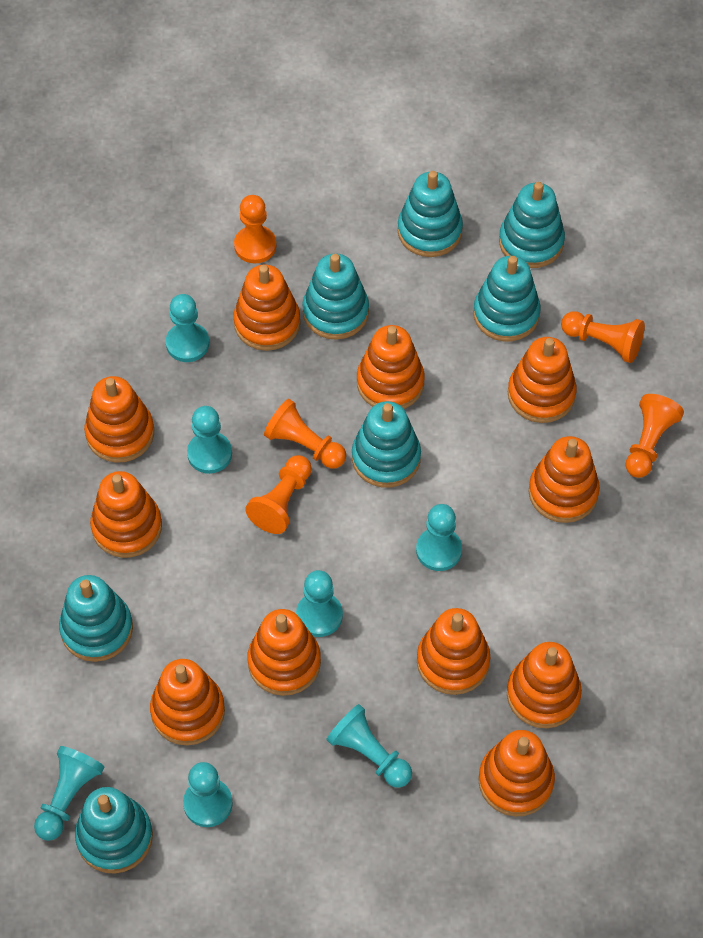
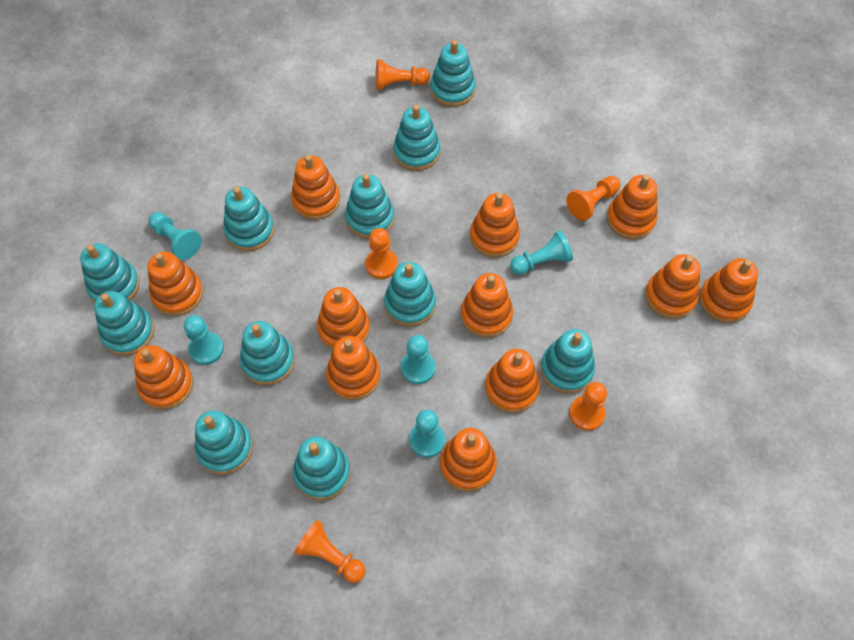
orange stacking toy: [84,376,154,463] [90,471,162,558] [150,659,225,745] [233,265,300,351] [247,609,321,696] [357,325,425,409] [417,608,490,695] [478,730,555,817] [507,642,582,728] [508,337,577,423] [529,436,600,523] = 11 -> [134,345,193,410] [148,251,203,316] [291,155,340,220] [317,287,370,350] [326,336,381,400] [440,428,497,492] [461,273,513,338] [470,193,520,257] [485,349,540,413] [607,175,658,240] [645,254,700,319] [699,258,758,323] = 12
turquoise pawn: [34,746,104,841] [166,294,209,362] [183,762,233,827] [187,406,232,474] [296,570,343,637] [326,704,412,788] [416,504,462,571] = 7 -> [149,212,202,260] [184,315,224,365] [401,335,435,384] [409,410,445,458] [510,230,573,275] = 5
turquoise stacking toy: [59,575,133,662] [75,787,153,874] [302,253,369,340] [352,401,421,488] [397,171,463,257] [473,256,541,341] [499,182,565,268] = 7 -> [80,243,140,302] [94,291,154,356] [195,411,253,475] [223,187,274,251] [240,321,295,385] [293,436,351,500] [345,174,394,239] [384,262,436,326] [393,105,440,171] [430,40,476,107] [540,329,595,394] = 11

